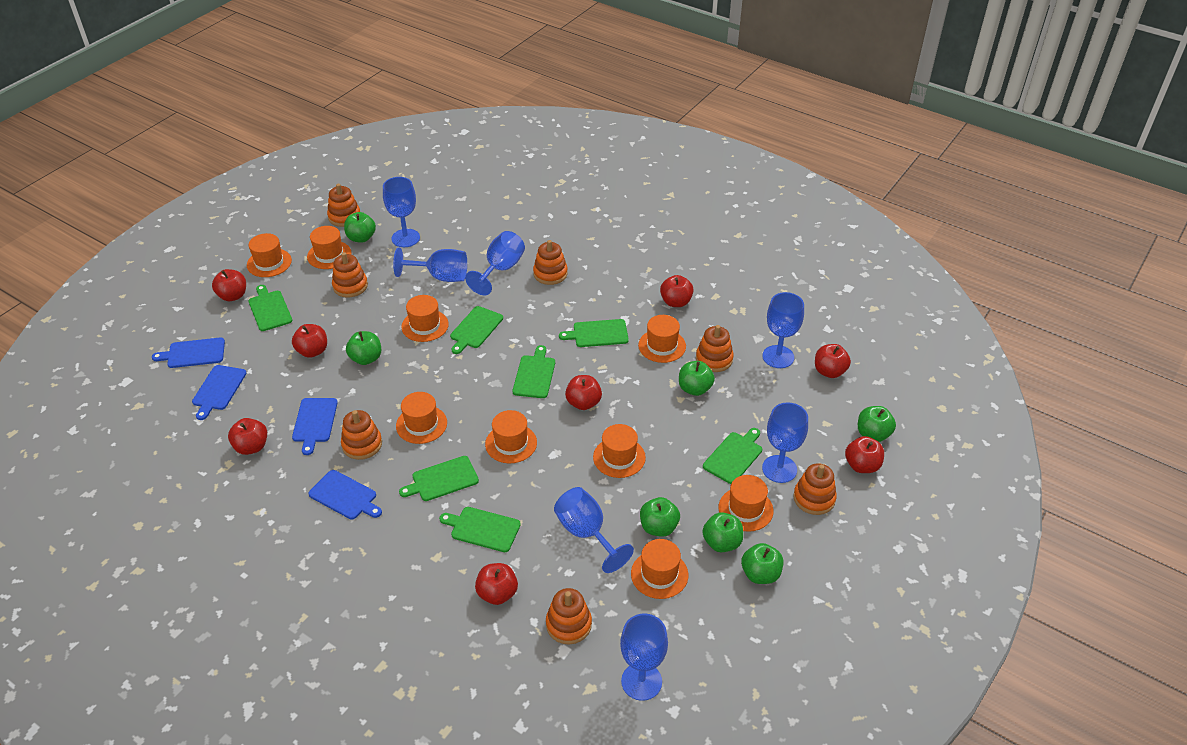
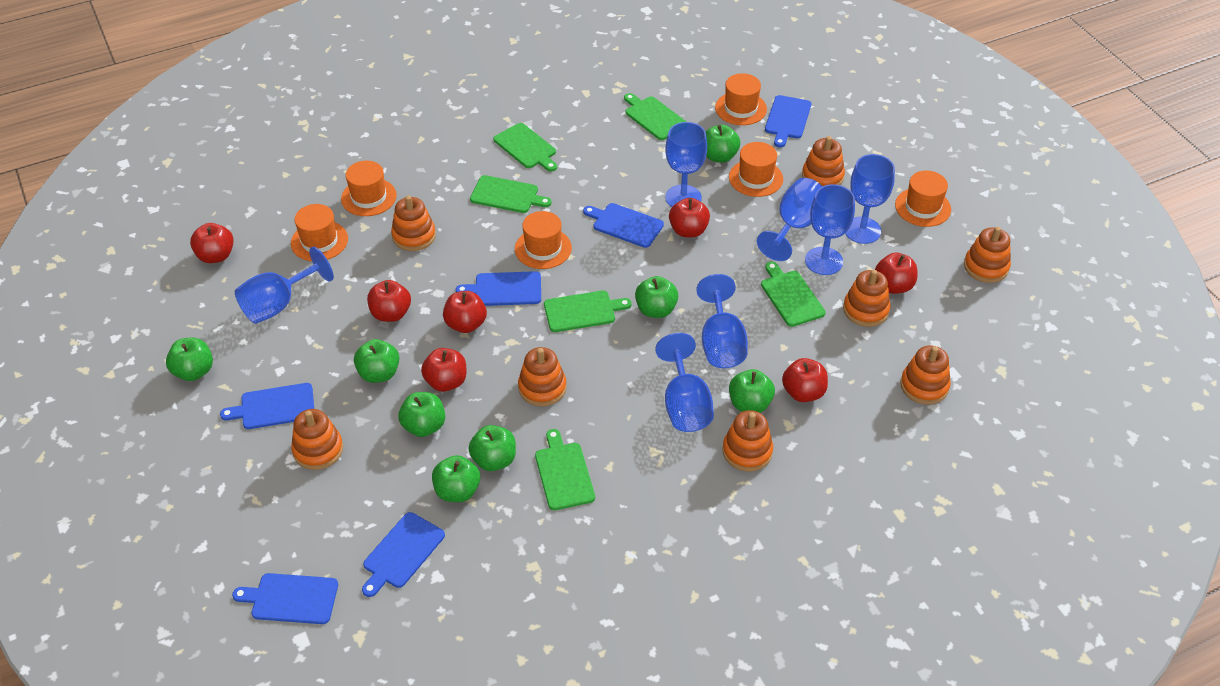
blue cutting board: [152,338,225,368] [192,365,247,420] [292,398,338,455] [308,470,382,519] = 4 -> [220,383,314,429] [232,573,338,624] [362,512,445,597] [456,271,541,306] [583,203,664,248] [765,95,811,147] = 6
green apple: [344,212,376,243] [346,331,381,365] [640,497,680,537] [679,361,715,396] [702,512,743,552] [741,543,783,584] [858,406,896,442] = 7 -> [166,338,213,381] [354,339,399,383] [398,392,445,437] [432,455,480,502] [468,425,516,471] [635,276,678,318] [706,125,740,163] [729,369,775,413] = 8
green cutting board: [248,285,292,331] [399,456,479,501] [439,507,521,552] [450,306,503,354] [513,345,555,398] [559,319,629,347] [703,428,762,484] = 7 -> [470,175,552,213] [493,123,557,172] [535,429,595,510] [544,290,632,332] [624,93,686,140] [761,262,826,327] = 6
orange hat: [247,233,292,277] [307,226,351,269] [396,392,447,444] [401,295,449,342] [485,410,537,463] [593,424,646,478] [631,539,688,599] [638,315,686,363] [719,475,773,532] = 9 -> [291,204,348,261] [341,161,397,216] [515,211,572,269] [715,73,767,125] [729,142,783,197] [895,171,951,227] = 6
orange stacking toy: [327,184,360,227] [332,252,368,298] [341,410,382,460] [533,240,568,285] [546,588,592,644] [696,325,734,372] [793,463,837,515] = 7 -> [291,409,343,470] [391,196,436,251] [518,347,567,406] [722,410,773,472] [802,136,845,186] [843,270,890,327] [900,345,951,405] [964,227,1011,283] = 8
red apple: [212,269,246,301] [228,418,267,455] [292,324,327,358] [475,563,518,605] [565,375,602,410] [660,275,694,307] [815,344,851,378] [845,436,884,473] = 8 -> [190,223,234,263] [367,280,411,322] [421,348,466,392] [443,291,487,333] [669,198,710,237] [782,358,828,402] [875,253,918,294] = 7

